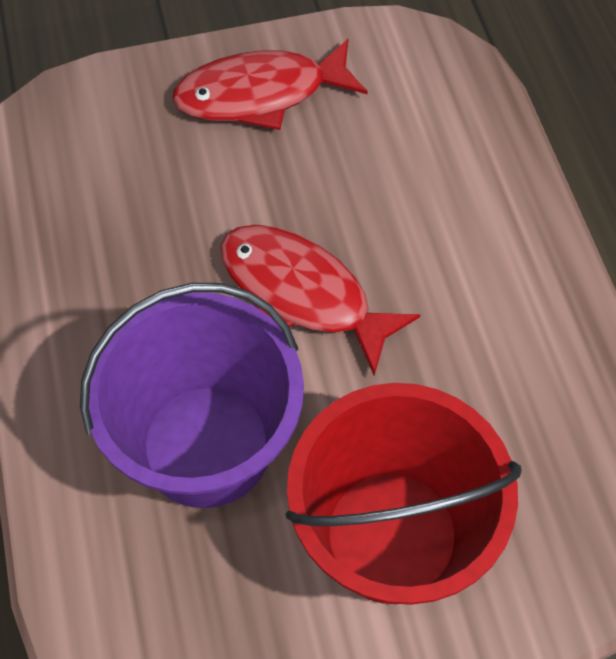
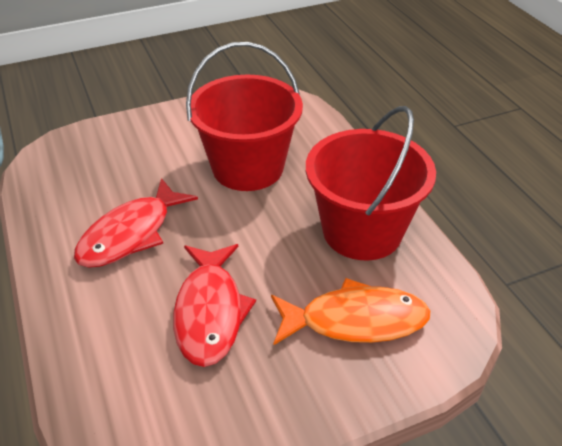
orange fish: none = 0 -> [271,278,431,345] = 1
purple bucket: [80,283,304,508] = 1 -> none = 0
red bucket: [285,383,522,605] = 1 -> [186,42,303,191] [306,106,436,260] = 2

